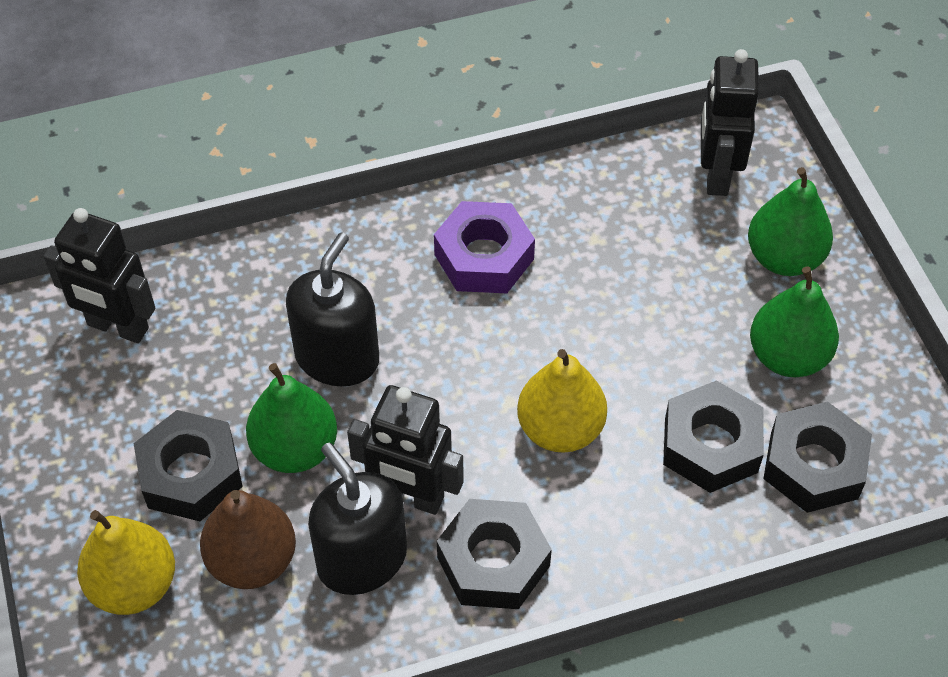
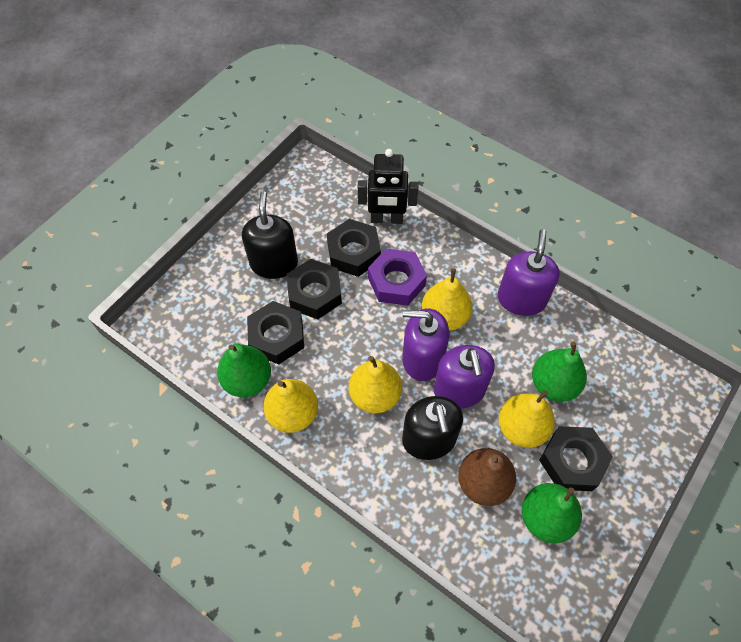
black robot: [43,208,155,343] [347,385,464,515] [701,49,759,196] = 3 -> [358,149,418,224] = 1
purple soap dispenser: none = 0 -> [402,309,449,381] [434,345,495,409] [498,229,560,316] = 3
yellow pear: [77,510,175,615] [517,349,607,453] = 2 -> [263,379,318,433] [349,356,402,413] [422,268,472,331] [499,390,555,448] = 4

